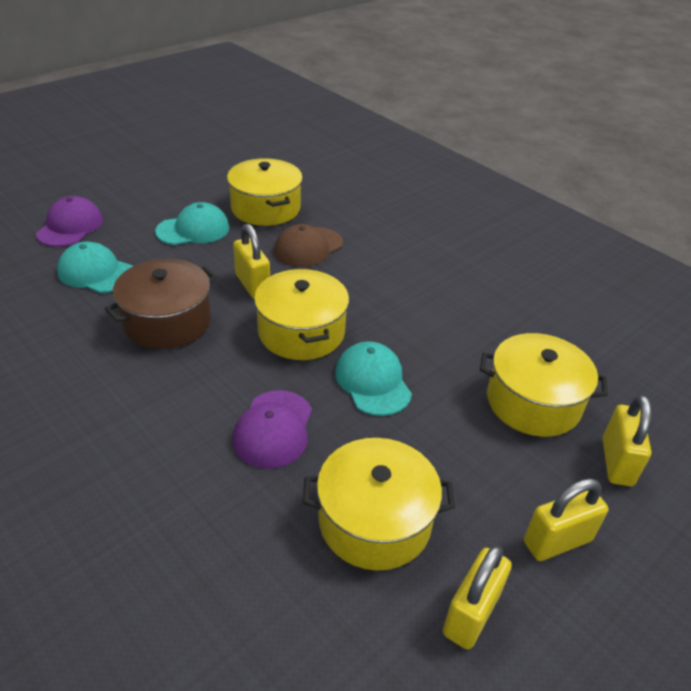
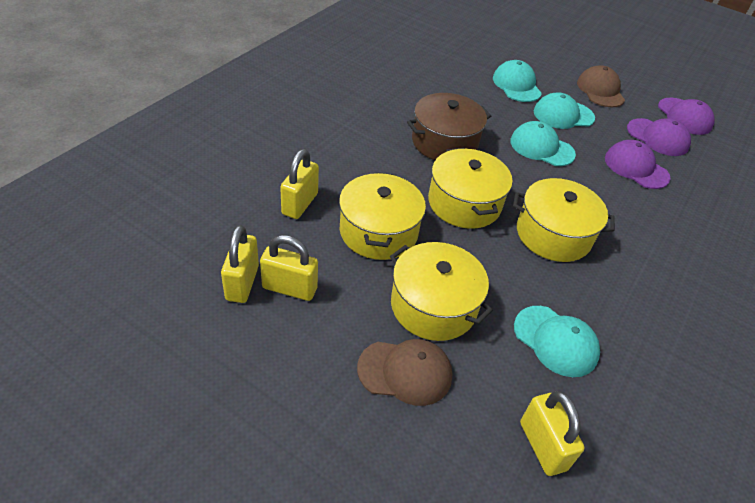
brown cap: [274,224,343,267] = 1 -> [357,339,452,406] [577,65,625,107] = 2
purple cap: [36,196,103,247] [232,390,312,469] = 2 -> [605,140,671,189] [627,118,691,156] [658,98,715,135] = 3
turquoise cap: [57,242,133,293] [155,202,230,245] [335,341,412,416] = 3 -> [493,60,542,102] [510,121,576,166] [514,306,600,377] [534,92,595,129] = 4

